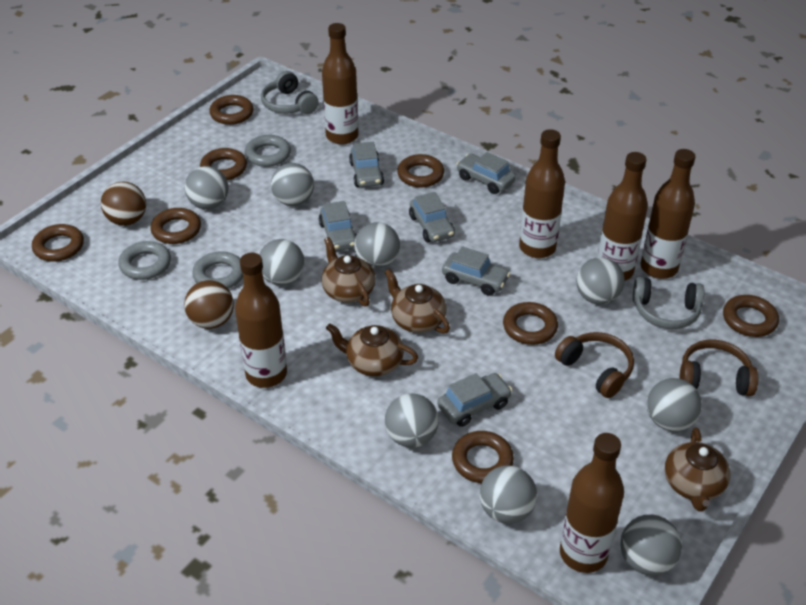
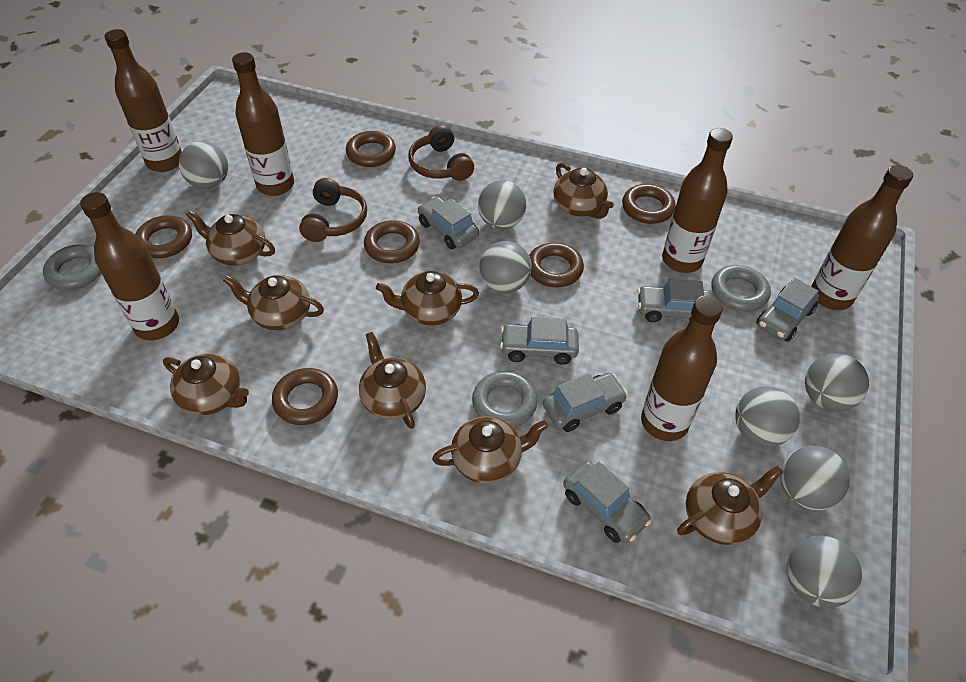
brown ball: [101,181,146,226] [184,280,234,329] = 2 -> none = 0
brown ring: [32,224,84,262] [151,208,201,244] [200,148,247,180] [209,95,254,125] [397,154,444,188] [452,431,514,483] [503,302,558,345] [723,295,779,337] = 8 -> [135,215,192,258] [272,368,338,425] [346,131,396,167] [364,220,420,263] [529,243,584,287] [622,184,676,224] = 6
brown teapot: [321,237,375,307] [326,323,418,376] [385,269,450,333] [665,428,731,512] = 4 -> [163,354,249,415] [186,210,275,266] [223,275,324,330] [359,332,426,429] [376,271,479,325] [432,416,548,484] [553,163,613,219] [677,466,783,545] = 8
grey ball: [185,166,229,210] [259,239,305,286] [271,163,314,206] [354,222,400,268] [385,393,439,448] [480,466,537,524] [576,257,625,305] [620,515,682,576] [647,378,702,432] = 9 -> [179,141,228,189] [478,180,526,230] [480,241,532,293] [735,386,800,447] [780,446,850,510] [786,536,862,608] [805,353,869,412] = 7
grey headphones: [261,71,319,114] [633,277,704,329] = 2 -> none = 0

